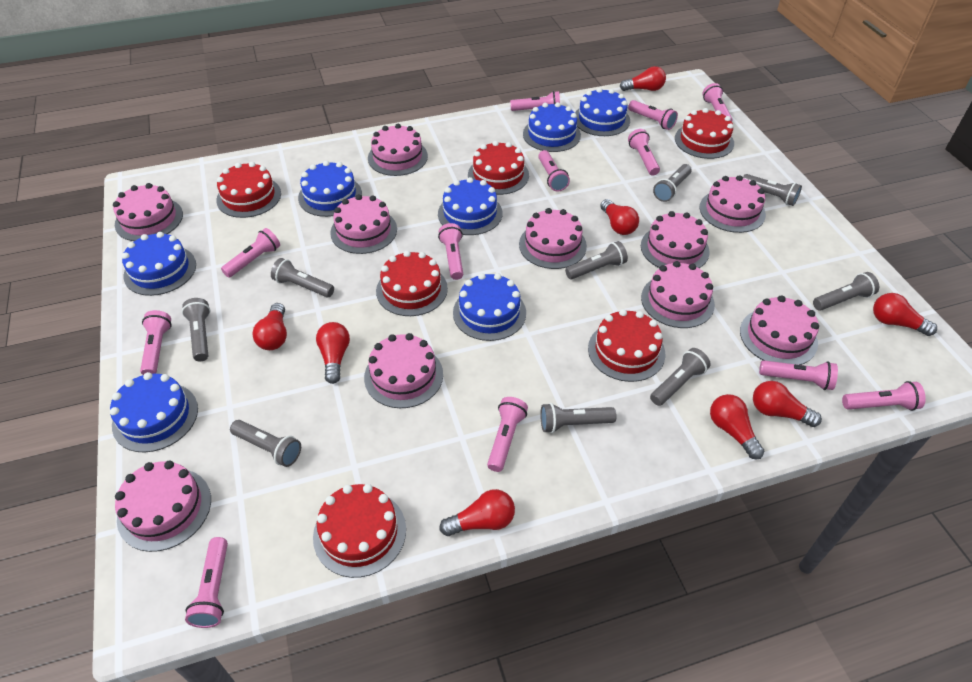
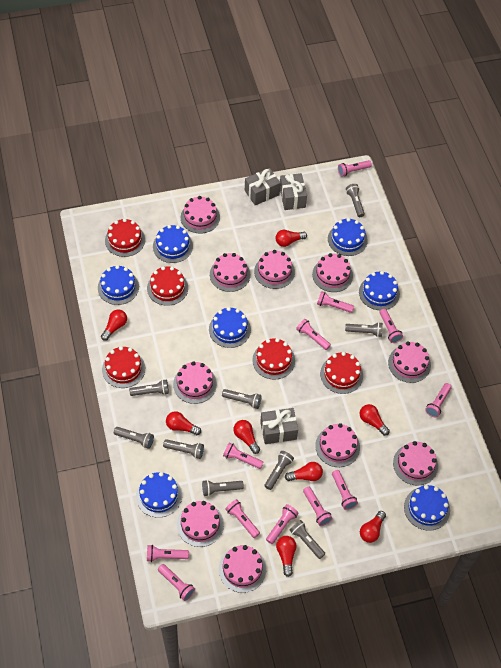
grey gift: none = 0 -> [245,168,281,205] [260,408,298,444] [280,173,307,210] = 3
red cake: [216,162,281,218] [313,484,406,578] [376,251,448,316] [468,141,529,195] [588,309,665,382] [675,108,734,159] = 6 -> [102,346,145,388] [105,218,145,257] [147,266,188,306] [252,338,295,380] [320,352,363,394] = 5

